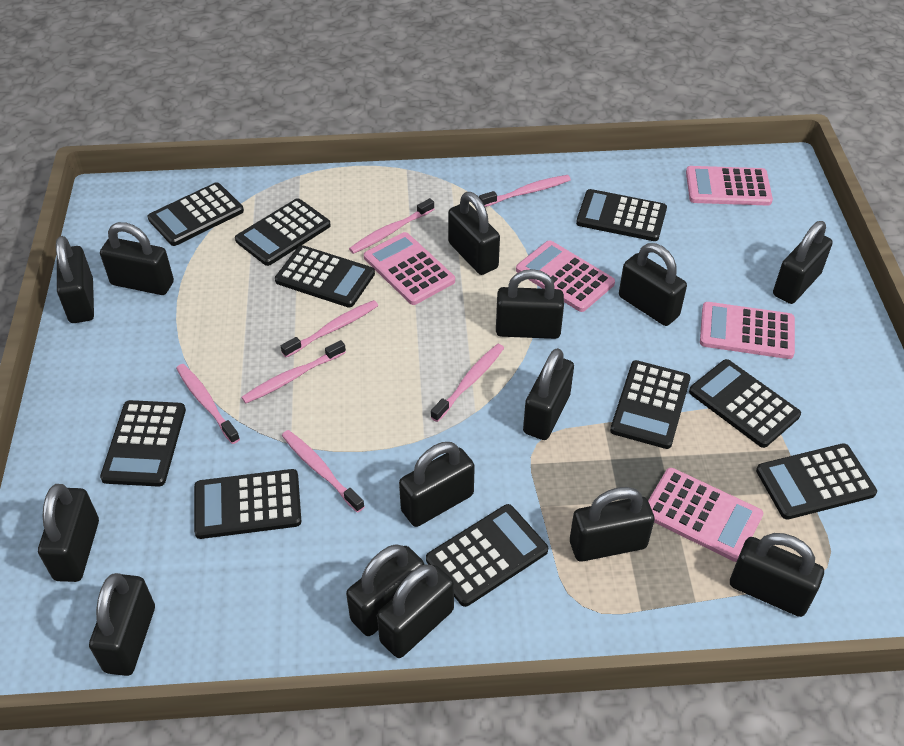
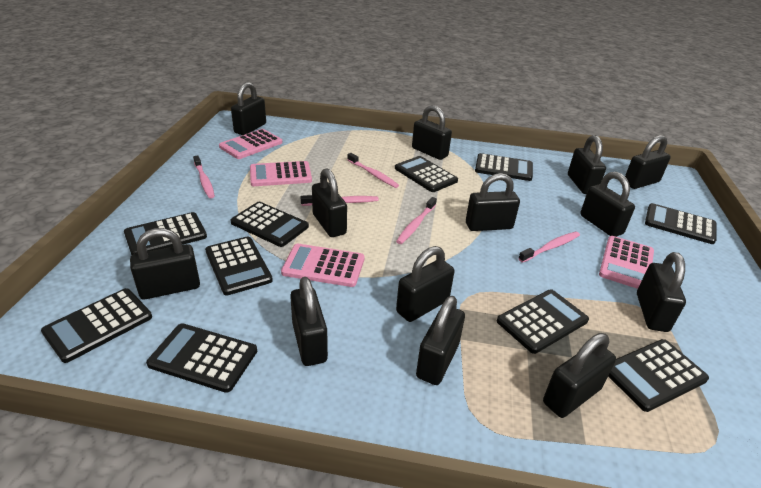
black padlock: [38,484,99,582] [56,236,94,323] [89,573,155,676] [100,222,174,295] [346,544,424,636] [377,565,454,658] [399,442,475,527] [448,192,500,275] [496,269,564,339] [523,348,574,440] [570,487,655,562] [619,243,687,326] [730,533,824,617] [773,221,833,304] = 14 -> [130,228,200,299] [231,82,266,135] [290,277,328,366] [312,169,347,237] [396,246,455,322] [412,105,452,160] [416,296,465,385] [466,173,520,231] [543,333,616,418] [568,135,606,194] [580,172,635,237] [625,135,671,189] [637,252,686,332] = 13
pink calculator: [364,232,455,305] [516,240,615,312] [648,468,763,562] [686,166,773,206] [700,302,795,359] = 5 -> [219,129,282,159] [250,161,312,186] [281,243,365,287] [599,236,654,289] = 4
pink toothbrush: [176,364,240,444] [241,340,346,404] [281,300,378,358] [282,430,365,513] [349,198,434,254] [431,344,504,422] [479,175,571,207] = 7 -> [193,155,215,198] [301,195,379,206] [347,153,399,188] [396,197,437,244] [518,231,580,263] = 5

